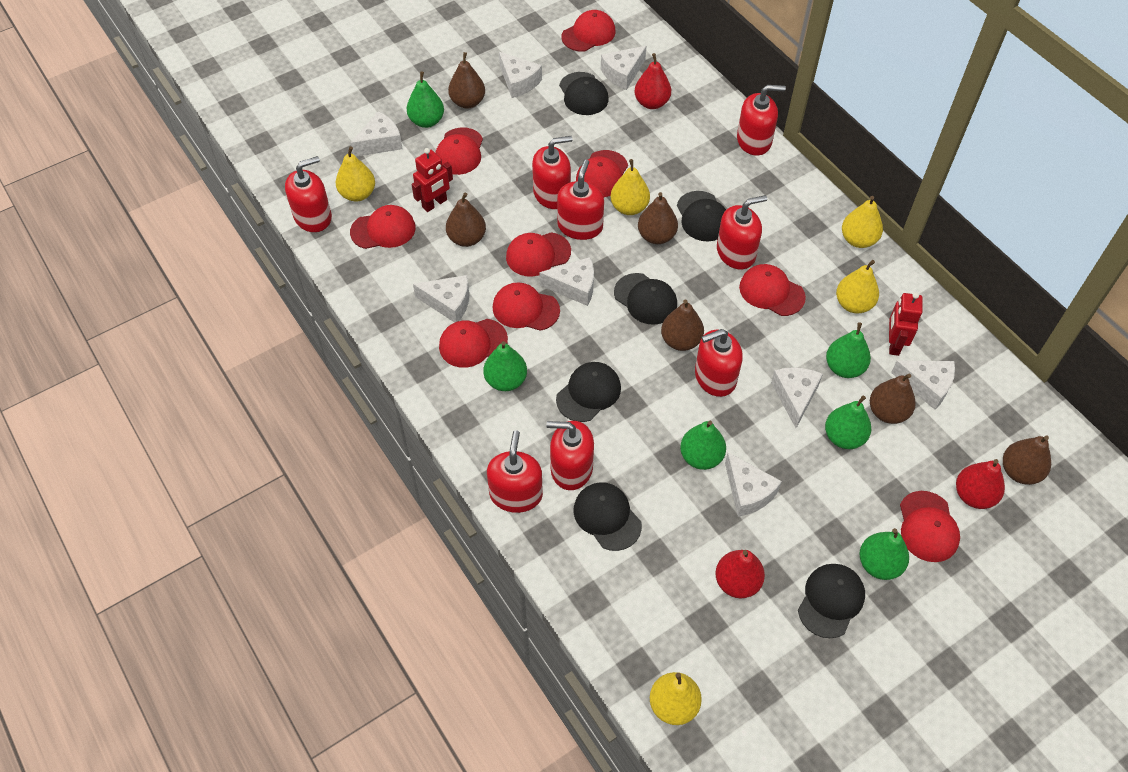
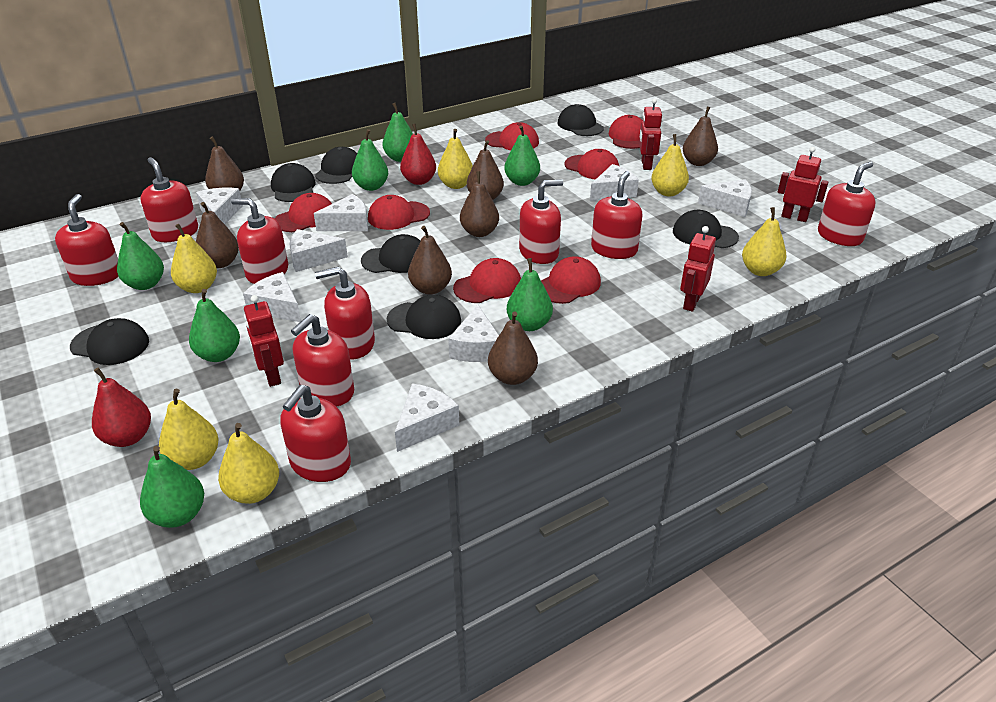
black cap: [556,362,621,422] [559,72,609,115] [573,482,642,551] [614,273,677,325] [677,191,726,241] [798,564,865,638] = 6 -> [70,318,149,365] [271,163,316,202] [315,147,357,184] [361,234,420,273] [387,295,461,339] [557,104,604,136] [673,210,739,248] = 7
brown pear: [446,192,486,247] [448,52,485,108] [638,192,678,244] [661,300,704,351] [870,374,916,424] [1003,436,1051,485] = 6 -> [196,202,239,268] [205,136,244,190] [408,226,452,295] [460,171,499,237] [467,140,504,200] [488,312,538,385] [683,106,718,166] = 7
green pear: [407,71,444,128] [484,341,527,391] [680,421,726,470] [825,395,871,449] [826,322,871,378] [859,528,909,580] = 6 -> [117,222,164,290] [140,446,204,528] [189,289,240,362] [352,129,388,191] [383,103,413,162] [504,125,540,186] [507,258,553,331] = 7
red cap: [350,205,416,249] [435,127,483,175] [439,319,508,368] [493,282,560,331] [506,232,571,277] [561,10,616,52] [576,150,628,197] [739,264,806,316] [900,491,960,562] = 9 -> [275,193,332,232] [368,195,430,230] [453,258,521,303] [485,122,539,150] [541,256,601,304] [564,149,619,179] [609,115,643,149] = 7
red pear: [634,53,671,109] [715,550,765,598] [956,459,1005,509] = 3 -> [92,368,151,447] [400,124,436,185] = 2
red robot: [412,148,453,212] [889,292,923,356] = 2 -> [244,295,284,387] [639,98,662,170] [680,226,716,312] [778,147,829,222] = 4
red soap dispenser: [285,156,332,232] [487,430,543,513] [532,136,572,209] [547,421,594,490] [557,159,604,240] [695,329,743,397] [717,195,767,269] [737,85,786,155] = 8 -> [55,194,119,286] [140,157,198,242] [231,198,288,284] [280,385,351,482] [291,314,354,407] [315,267,375,359] [519,179,563,264] [591,171,643,259] [818,162,876,246] = 9
yellow pear: [336,146,375,202] [611,159,650,215] [650,672,702,725] [836,260,879,313] [842,196,883,248] = 5 -> [159,389,219,470] [171,224,217,293] [218,423,279,504] [438,129,473,189] [651,134,689,196] [742,207,786,276] = 6

